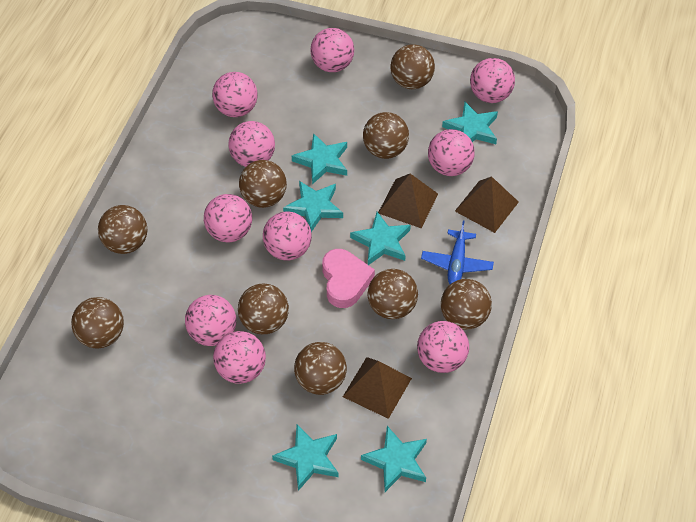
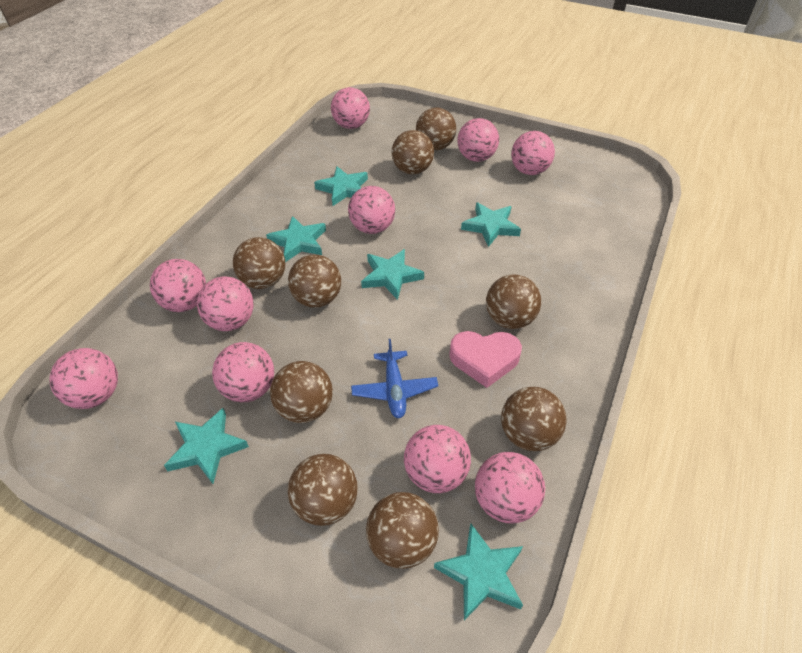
brown pyramid: [343,357,412,419] [378,174,438,228] [455,176,519,233] = 3 -> none = 0

